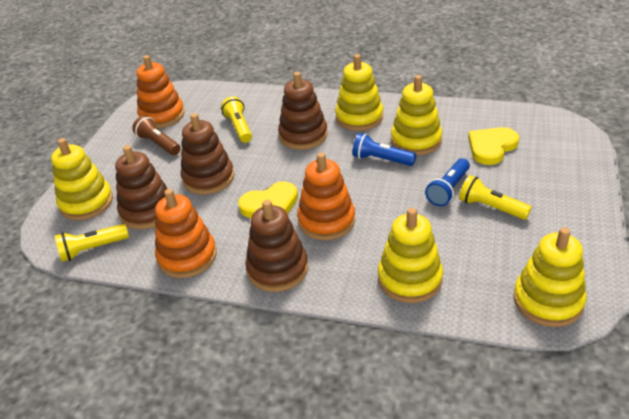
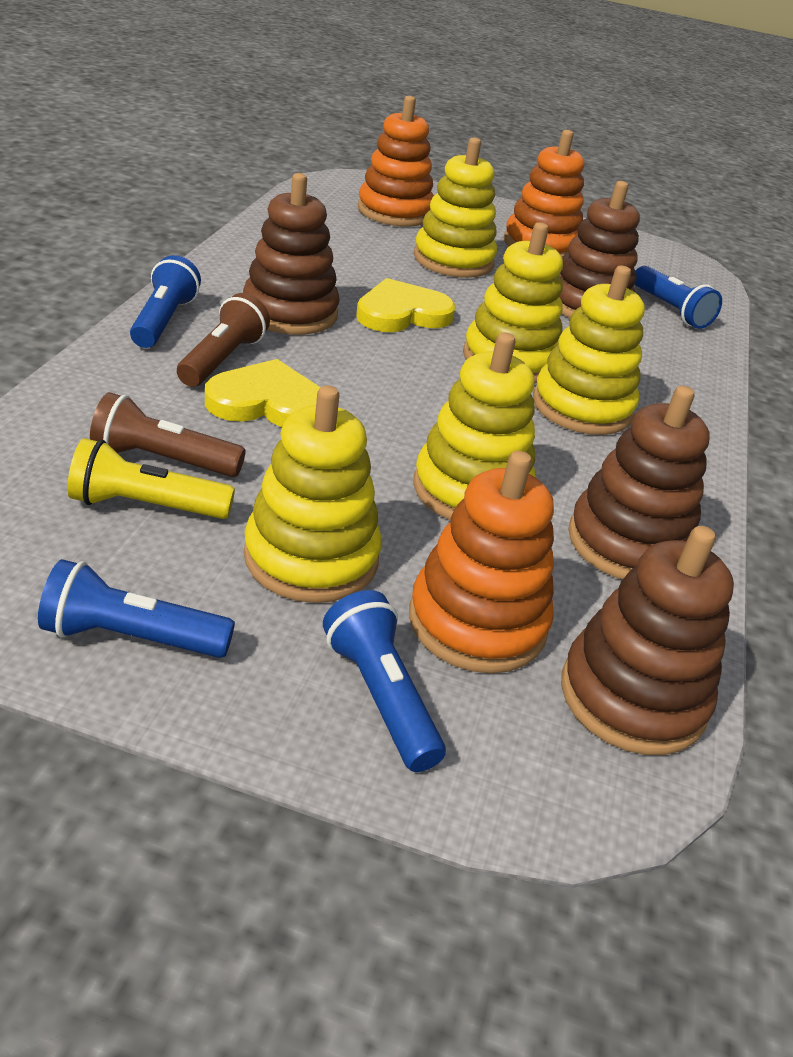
blue flashlight: [352,133,416,166] [425,158,470,206] = 2 -> [38,559,235,658] [130,255,201,348] [323,590,446,772] [635,266,722,329] = 4
brown flashlight: [132,115,181,155] = 1 -> [90,392,245,477] [177,293,270,387] = 2
yellow flashlight: [55,224,129,262] [221,96,252,143] [459,175,532,220] = 3 -> [68,438,235,519] = 1

